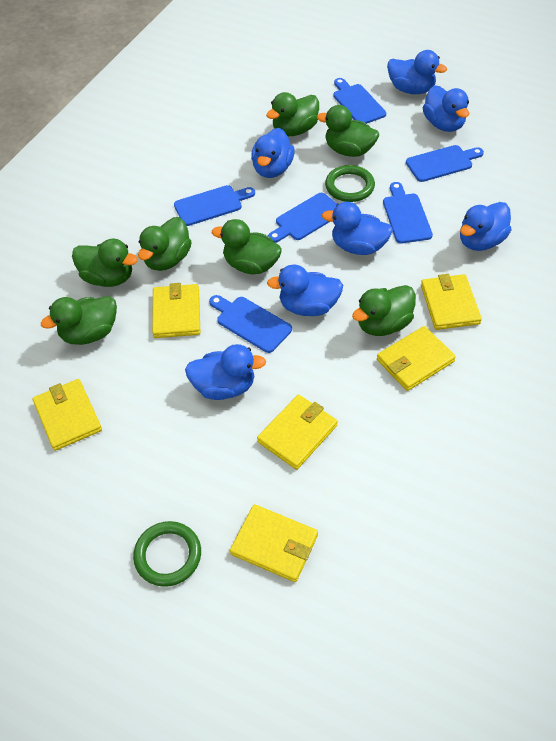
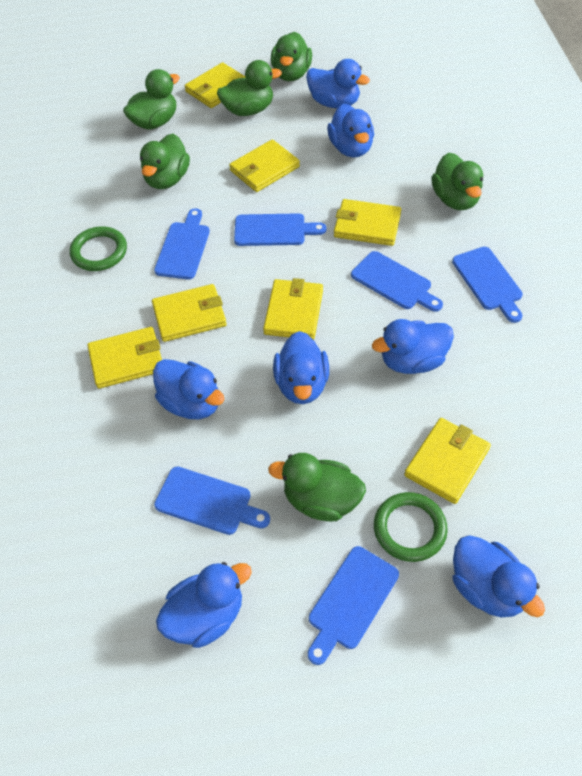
green duck: [41,296,117,345] [72,239,138,287] [138,217,192,271] [212,219,282,274] [266,92,319,136] [317,105,379,157] [352,285,416,336] = 7 -> [123,69,180,129] [140,134,190,189] [217,60,282,116] [268,453,366,522] [271,32,312,81] [431,153,483,210] = 6
yellow wallet: [33,379,102,451] [152,283,200,338] [230,504,318,582] [257,395,338,470] [377,326,456,391] [421,274,482,330] = 6 -> [87,327,162,389] [152,284,227,342] [185,62,245,108] [229,139,300,192] [263,278,323,340] [334,199,401,246] [404,418,491,504] = 7

